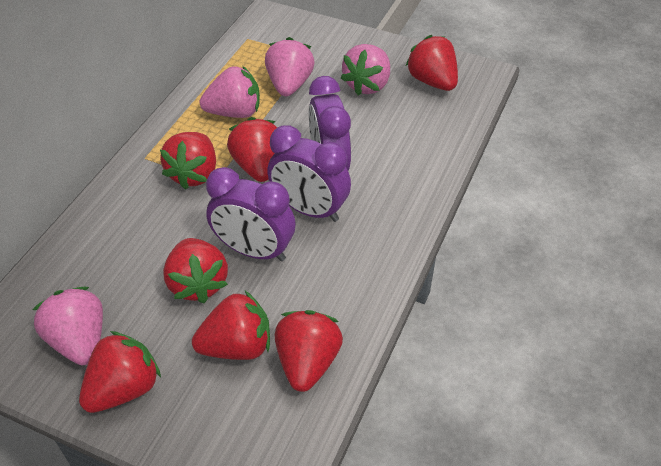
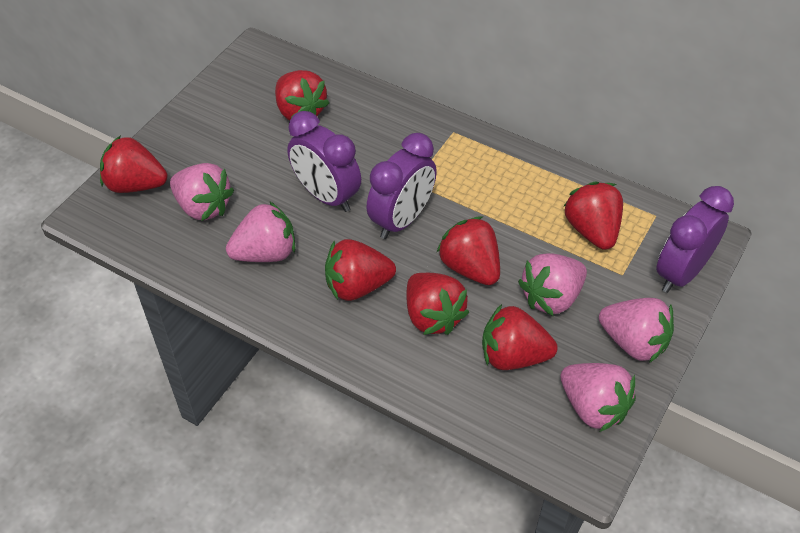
pink strawberry: [32,287,103,365] [200,66,260,118] [265,37,315,96] [341,44,390,96] = 4 -> [170,163,234,221] [226,201,295,262] [518,253,587,316] [560,363,636,432] [599,298,674,363] = 5

